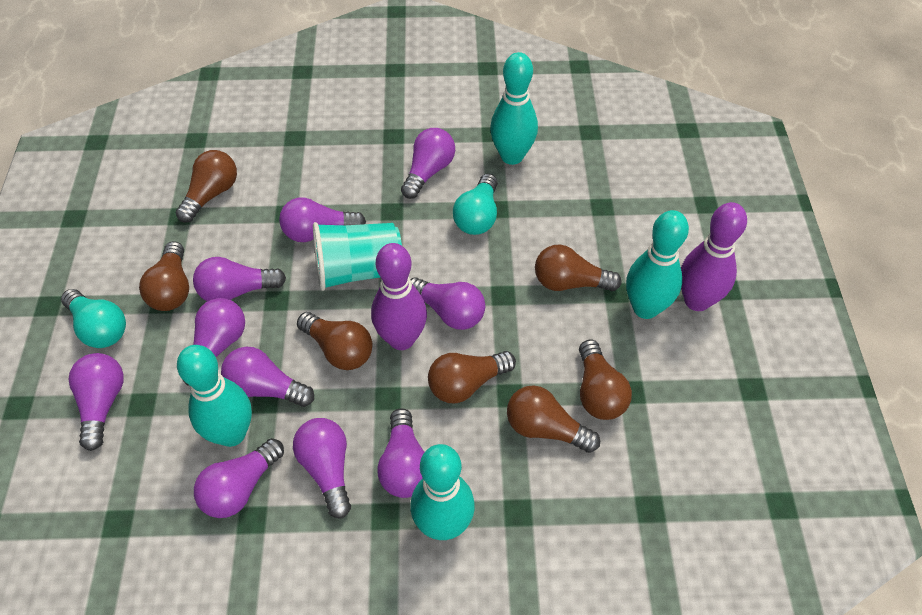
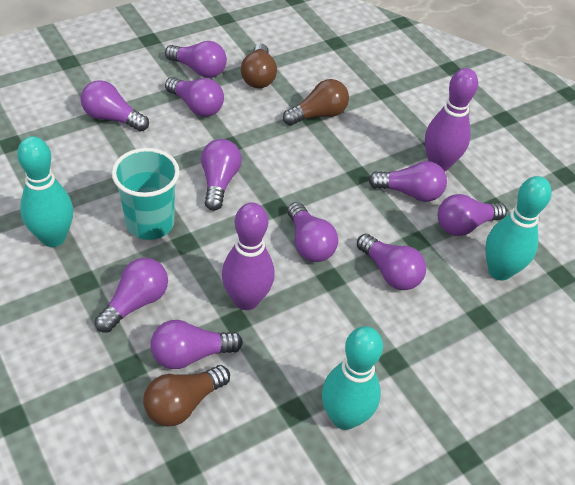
brown light bulb: [139,241,189,311] [175,150,237,223] [297,312,372,370] [428,351,516,403] [507,385,600,453] [535,244,622,291] [579,340,632,420] = 7 -> [143,365,230,427] [241,43,277,88] [283,79,349,126] = 3
turquoise bowling pin: [177,345,252,447] [410,444,475,540] [490,52,538,165] [626,210,689,319] = 4 -> [17,136,73,247] [322,326,383,430] [485,176,552,281] = 3
turquoise light bulb: [61,289,126,348] [453,174,498,235] = 2 -> none = 0

